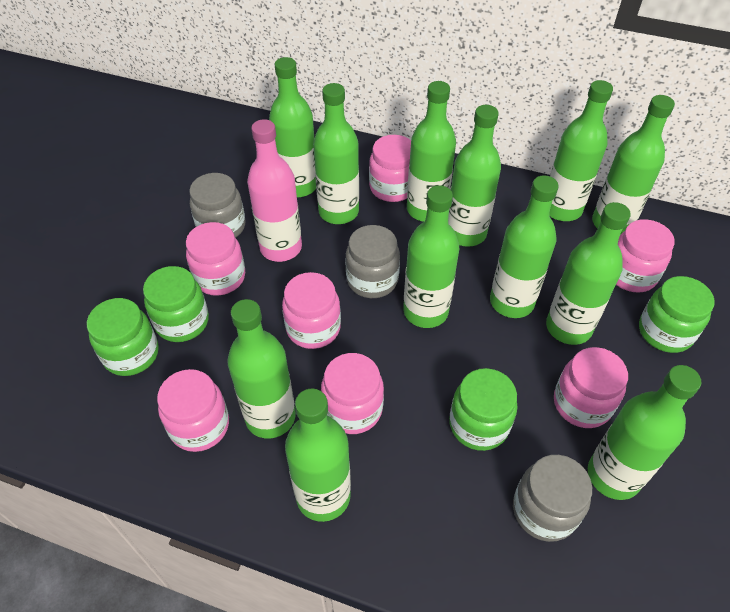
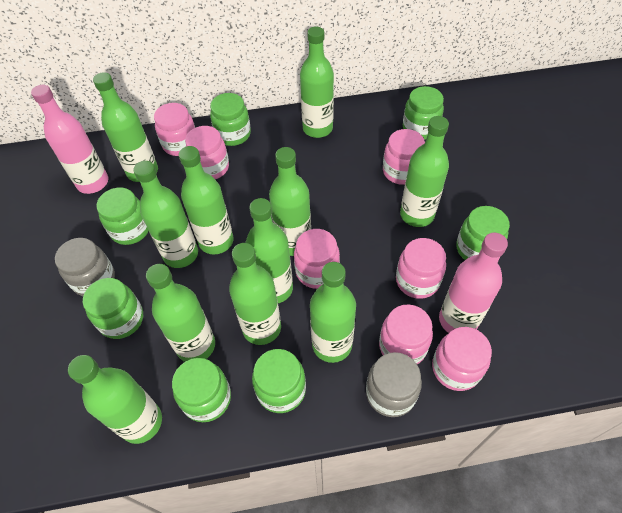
green bottle: [227,299,296,438] [269,57,316,197] [285,389,351,522] [313,83,359,224] [403,185,459,328] [407,81,456,222] [448,105,501,247] [490,175,559,318] [546,202,631,345] [549,80,613,221] [588,365,701,500] [592,95,675,235] = 12 -> [68,355,162,444] [93,72,158,182] [133,161,198,268] [146,264,215,362] [179,146,234,254] [229,243,281,345] [246,198,293,303] [269,147,311,256] [300,27,334,138] [310,262,356,363] [400,116,449,227] = 11
green jar: [87,298,159,376] [143,266,209,342] [449,368,518,451] [639,276,715,353] = 4 -> [83,278,143,339] [97,188,149,245] [172,358,231,422] [210,93,251,146] [252,349,306,413] [403,86,444,140] [456,206,510,260] = 7
grey jar: [189,173,245,238] [345,225,400,298] [513,455,592,542] = 3 -> [55,238,115,296] [366,352,422,417] = 2
pink bottle: [247,119,302,262] = 1 -> [31,85,108,194] [439,233,508,333] = 2

